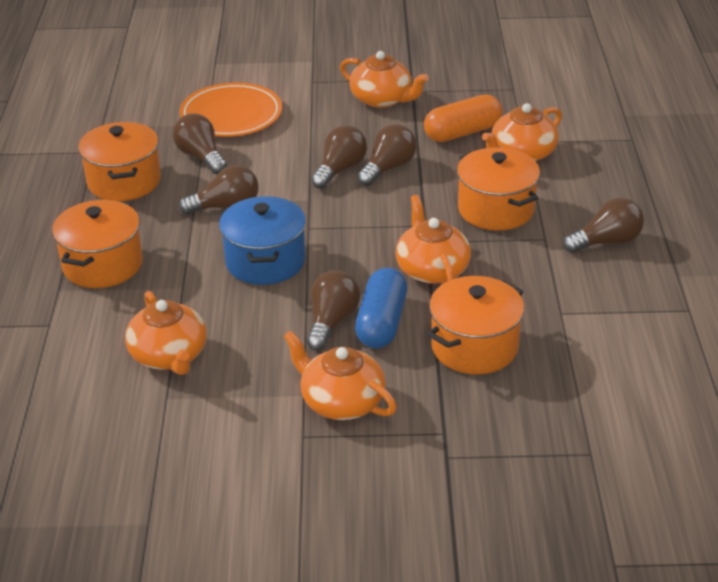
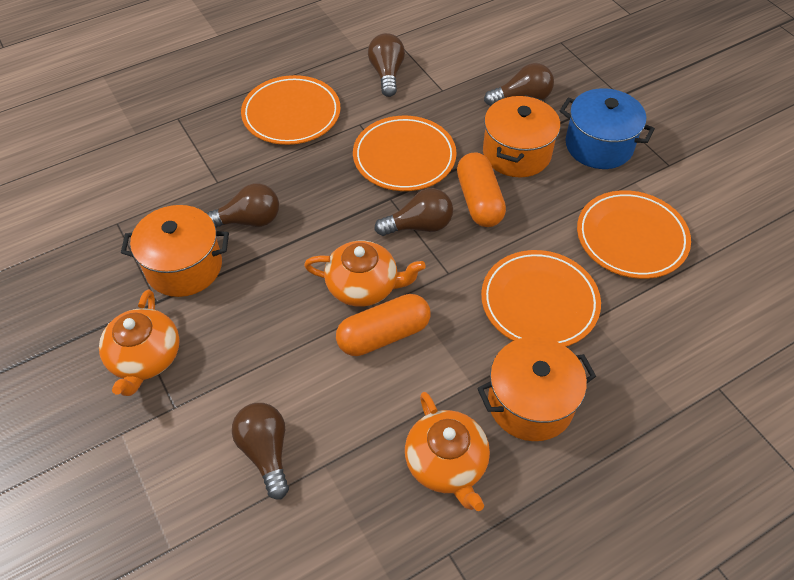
blue capsule: [355,268,407,348] = 1 -> none = 0
brown light bulb: [173,113,227,174] [179,165,259,215] [306,270,360,351] [311,125,367,189] [358,124,416,186] [563,198,644,253] = 6 -> [205,183,279,227] [232,403,289,500] [368,33,405,97] [375,188,453,236] [484,63,554,106] = 5
orange capsule: [424,95,502,142] = 1 -> [336,294,430,356] [457,153,506,227] = 2
orange plate: [179,82,282,137] = 1 -> [241,75,341,145] [353,116,457,191] [481,250,601,347] [577,190,691,279] = 4
orange pot: [52,200,143,288] [78,122,161,201] [427,276,524,374] [457,147,540,231] = 4 -> [121,205,229,297] [477,337,596,441] [483,95,560,177] = 3
orange teapot: [125,291,207,375] [283,330,397,420] [340,51,429,108] [396,195,471,284] [482,103,562,161] = 5 -> [99,290,180,396] [304,241,426,307] [405,392,490,511] = 3

